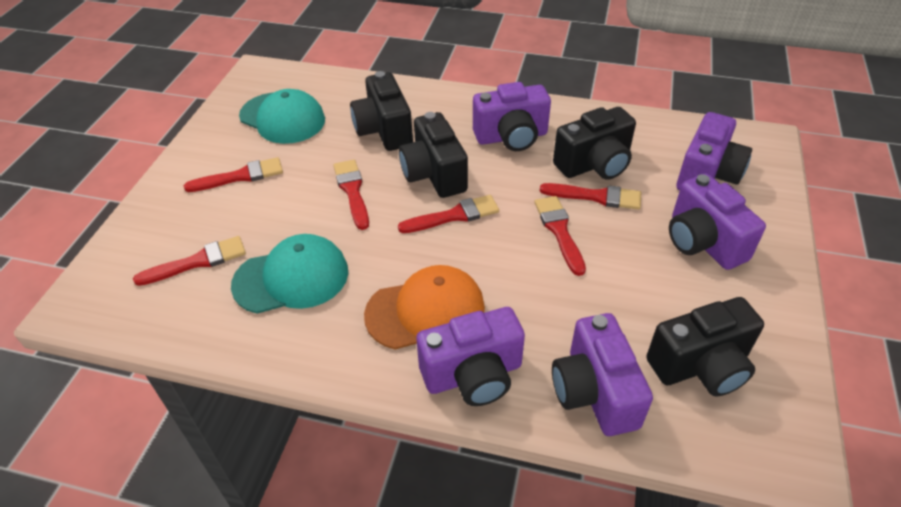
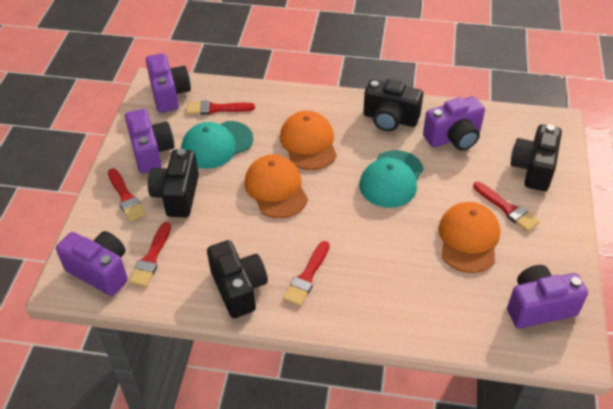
orange cap: [364,265,485,350] = 1 -> [244,154,308,218] [280,111,337,170] [439,202,500,273] = 3
red brush: [133,236,246,286] [184,157,283,192] [333,160,369,230] [398,195,499,233] [534,196,586,276] [540,183,641,210] = 6 -> [108,168,146,222] [129,222,171,287] [186,100,255,115] [283,241,330,306] [473,182,540,232] = 5

